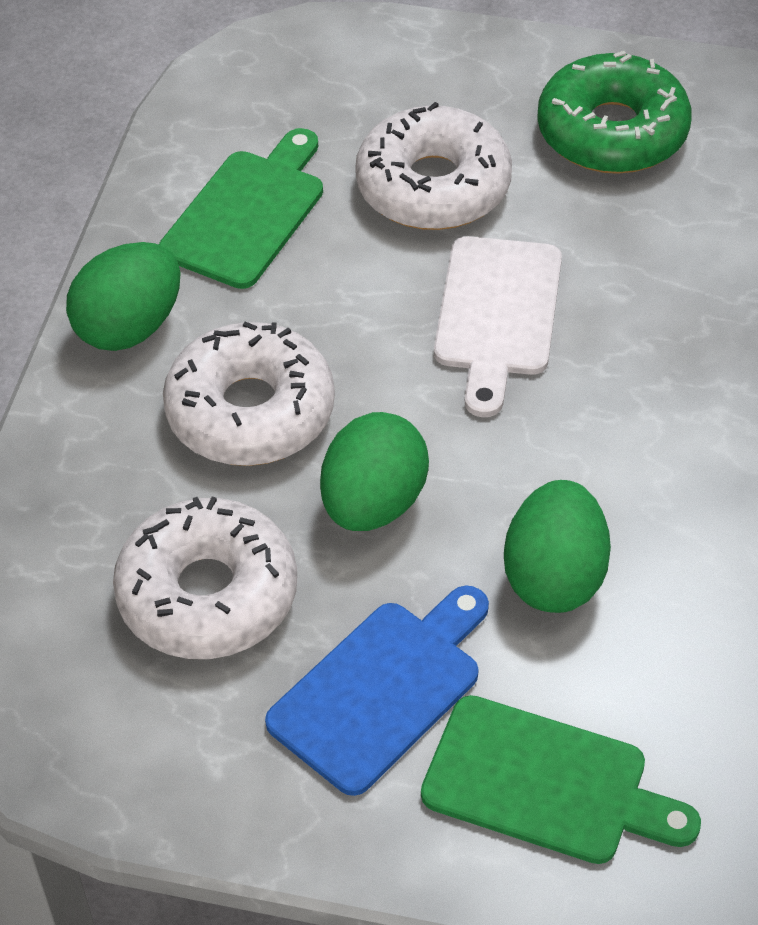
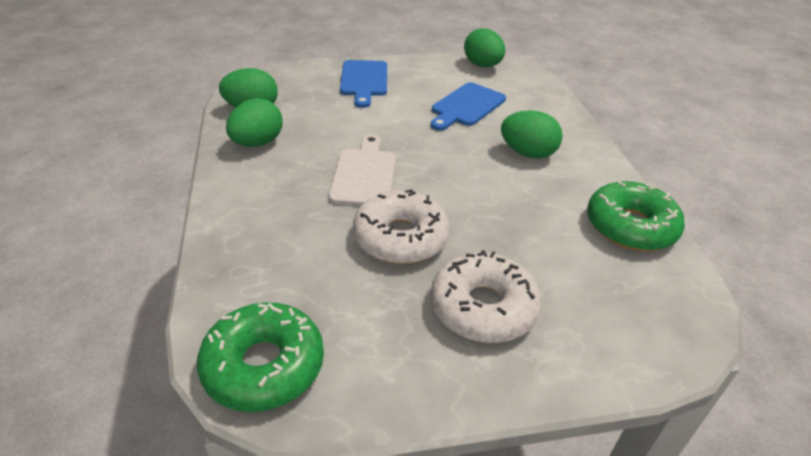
blue cutting board: [265,585,489,796] = 1 -> [340,60,387,108] [431,82,506,131] = 2
green cutting board: [159,128,323,289] [421,695,701,864] = 2 -> none = 0
green donut: [537,51,692,174] = 1 -> [197,302,324,412] [587,181,685,251] = 2
green egg: [66,242,181,351] [320,412,429,531] [504,480,611,613] = 3 -> [219,68,278,107] [226,98,283,147] [464,28,505,67] [501,110,563,159] = 4
white donut: [113,497,297,659] [163,322,335,466] [355,102,512,230] = 3 -> [353,189,450,264] [431,250,541,343] = 2

